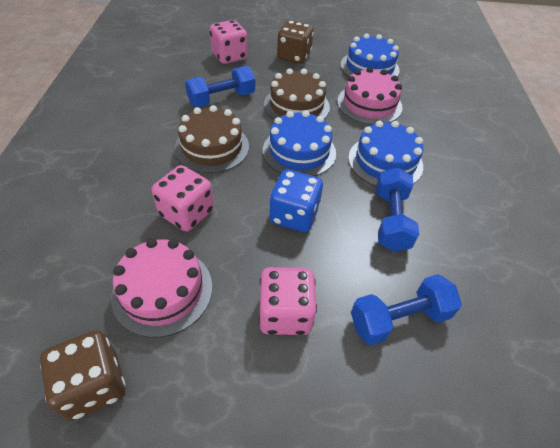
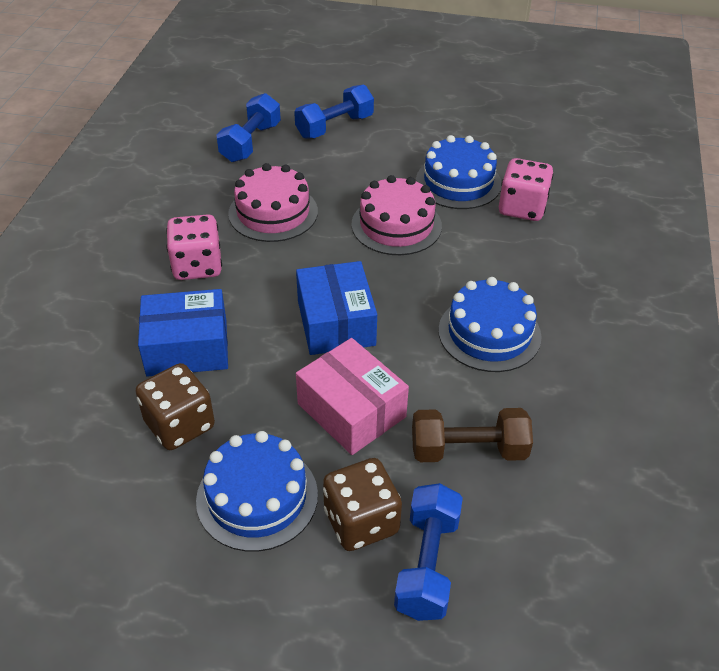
blue box: none = 0 -> [138,289,228,377] [296,261,377,355] = 2
blue dice: [269,169,323,232] = 1 -> none = 0
brown cake: [174,105,249,173] [264,68,330,120] = 2 -> none = 0
brown dumbbell: none = 0 -> [412,408,533,462] = 1
pink box: none = 0 -> [296,338,409,455] = 1
pink dice: [152,165,214,232] [210,20,248,64] [259,267,317,335] = 3 -> [166,214,222,280] [499,158,553,221] = 2

